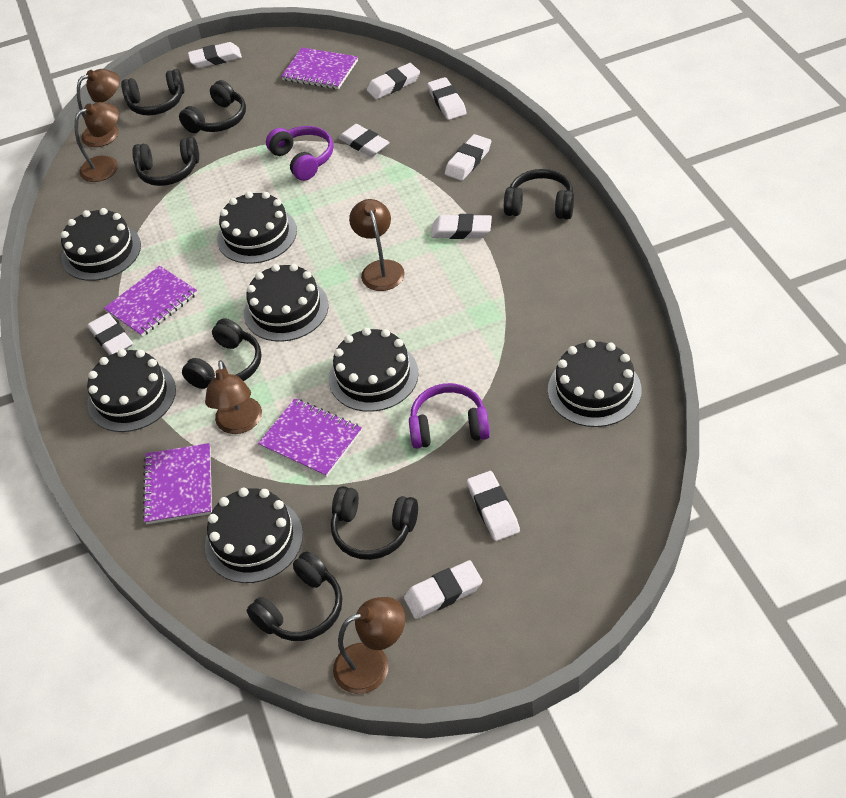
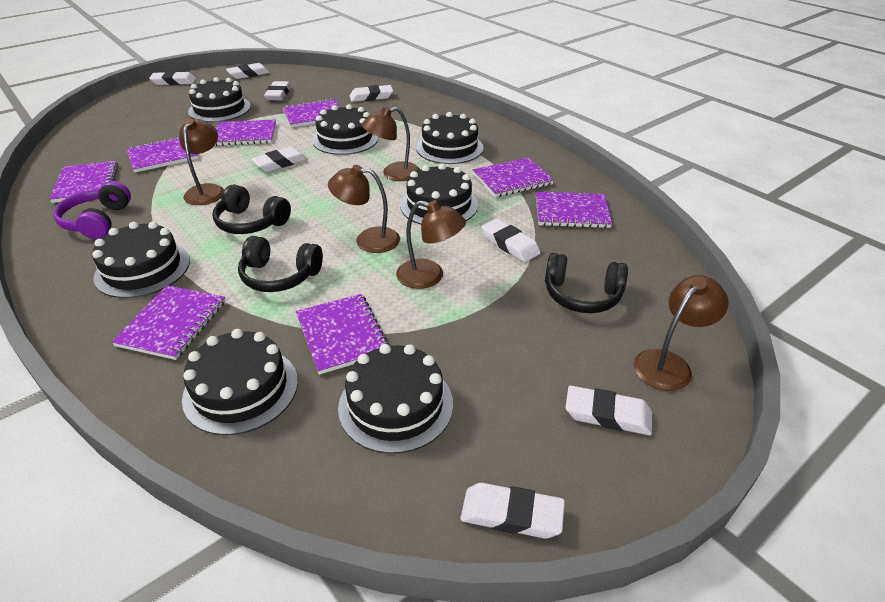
black headphones: [121,69,184,115] [132,137,199,186] [179,80,246,133] [182,318,262,389] [247,551,342,641] [331,486,418,560] [504,169,574,219] = 7 -> [213,184,291,234] [238,236,323,292] [545,253,628,313] = 3
purple headphones: [266,126,333,181] [409,383,490,449] = 2 -> [53,181,131,239] = 1
purple notebook: [104,266,197,337] [142,443,212,524] [258,398,362,477] [281,48,358,89] = 4 -> [49,161,118,203] [111,285,225,360] [126,137,199,173] [214,119,276,146] [282,98,340,128] [296,294,390,375] [473,158,554,197] [536,192,612,228] = 8
white eraser: [87,313,133,355] [188,42,242,68] [338,124,390,157] [367,63,420,99] [404,560,482,619] [428,77,466,120] [431,214,492,239] [445,134,491,181] [467,471,520,541] = 9 -> [149,71,196,85] [226,63,270,79] [251,147,307,172] [264,81,291,100] [350,85,393,102] [460,483,565,539] [481,218,540,262] [566,385,652,435] = 8

